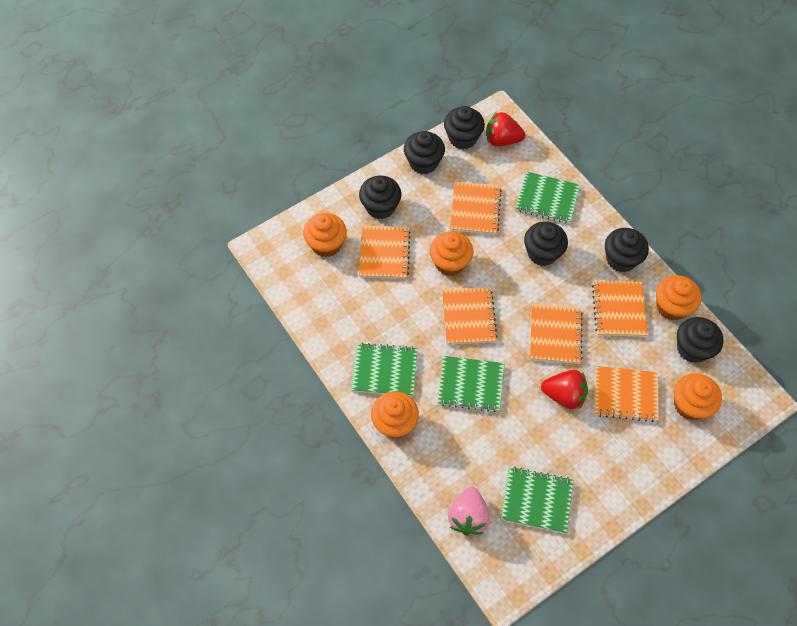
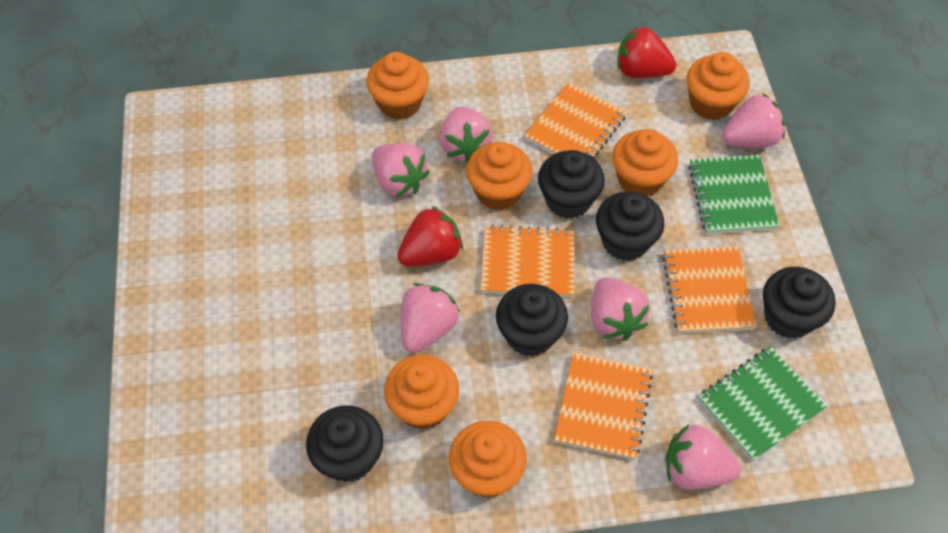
black cupcake: [359,176,402,219] [404,131,445,174] [444,106,485,149] [524,222,568,266] [605,228,649,272] [677,317,724,363] = 6 -> [306,405,384,482] [496,284,568,356] [538,150,605,219] [596,191,664,261] [763,267,835,339] = 5
green notebook: [351,342,418,396] [438,356,505,412] [500,467,574,533] [516,171,581,224] = 4 -> [688,155,780,234] [698,346,827,462] = 2
orange cupcake: [303,213,347,257] [371,391,419,438] [430,231,474,276] [656,275,701,321] [674,373,722,420] = 5 -> [366,52,429,120] [384,355,459,430] [449,421,527,498] [466,142,533,210] [612,129,678,196] [687,52,750,120] = 6
orange notebook: [359,226,411,279] [442,287,498,345] [450,182,502,235] [530,304,583,364] [592,281,648,337] [595,366,659,422] = 6 -> [481,225,574,298] [524,82,627,159] [554,352,653,460] [662,247,756,334] = 4
pink strawberry: [448,487,490,536] = 1 -> [372,143,430,197] [401,283,460,353] [439,107,493,163] [591,277,650,341] [665,424,741,490] [722,93,785,148] = 6

